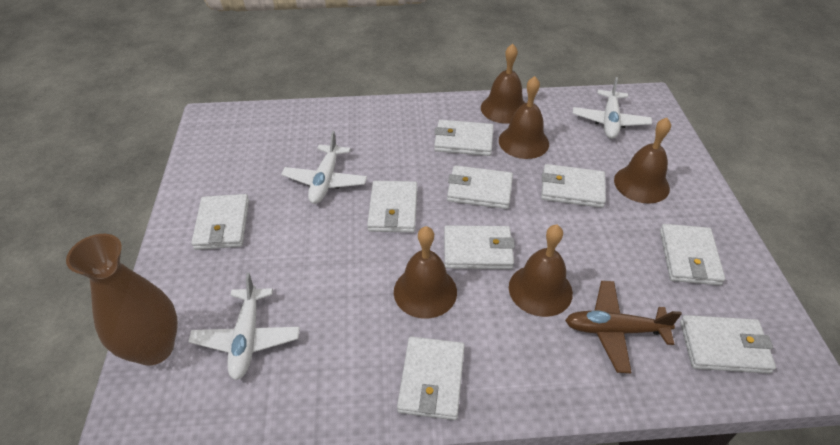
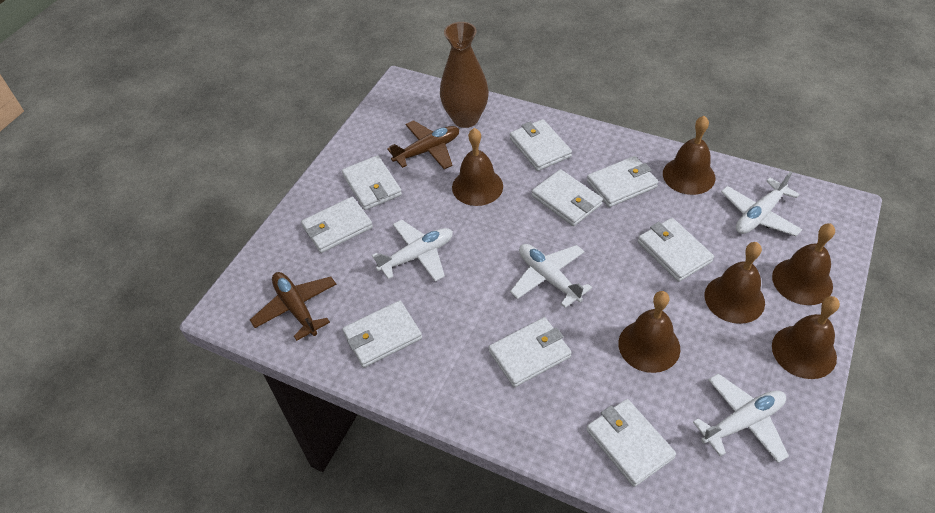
brown bell: [394,226,457,319] [481,44,525,124] [499,76,549,159] [509,225,573,317] [614,118,671,204] = 5 -> [452,128,503,206] [618,291,680,373] [663,116,715,195] [705,242,765,324] [772,223,835,305] [772,296,840,379] = 6
brown plane: [565,281,682,373] = 1 -> [250,272,336,341] [387,120,459,169] = 2
white plane: [188,273,300,380] [281,131,367,204] [573,77,652,139] = 3 -> [372,220,453,281] [510,244,592,308] [693,374,789,463] [721,171,802,236] = 4

